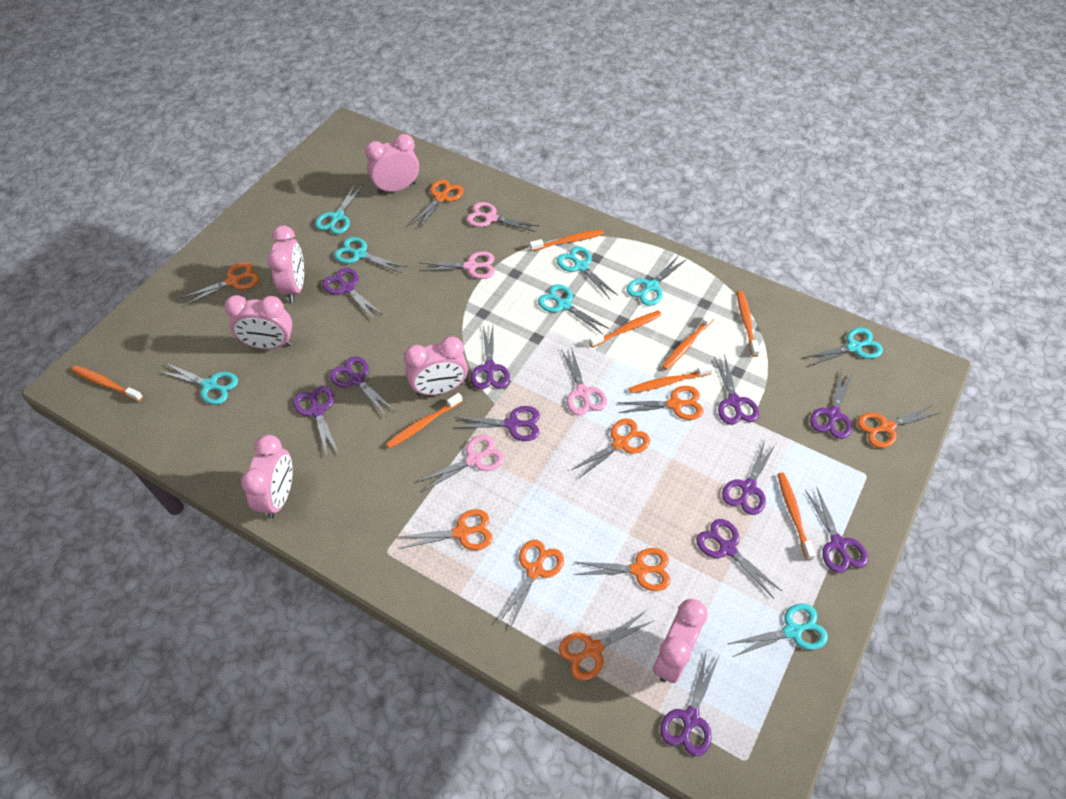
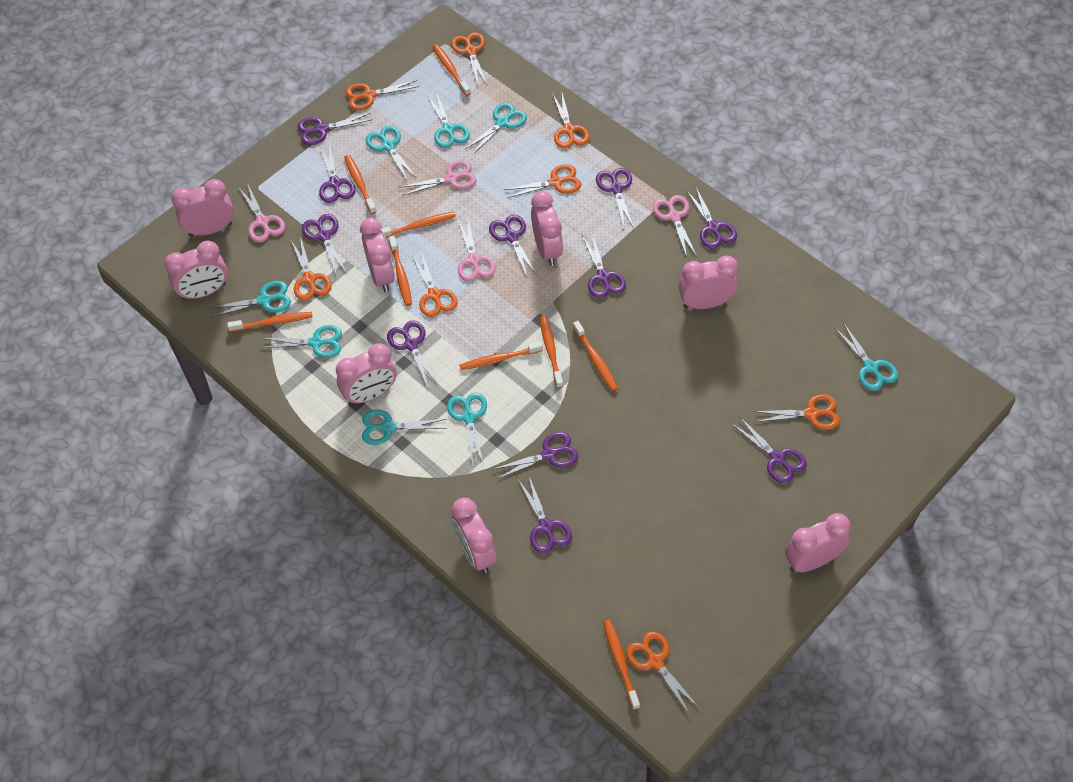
orange scissors: [180,262,259,306] [398,509,492,550] [411,180,464,229] [498,540,564,630] [559,610,655,681] [570,418,650,479] [574,548,671,591] [617,386,703,420] [857,405,939,448] = 9 -> [291,236,332,301] [345,80,419,110] [412,252,458,317] [451,32,487,85] [504,164,581,198] [552,93,590,149] [626,631,700,715] [753,394,840,430] = 8
orange toothbrush: [71,365,143,402] [386,393,463,449] [530,230,604,251] [589,310,662,347] [629,364,713,393] [662,312,715,370] [737,290,760,357] [777,473,816,560] = 8 -> [227,312,313,332] [344,155,377,214] [381,212,456,238] [389,236,412,306] [433,44,471,96] [459,342,543,370] [540,316,563,388] [573,321,618,391] [603,620,640,710] = 9
pink clock: [224,295,292,349] [241,435,293,519] [268,225,304,302] [365,134,419,194] [404,336,468,395] [653,599,708,683] = 6 -> [164,241,228,300] [172,179,234,236] [336,343,397,405] [360,218,395,292] [452,498,496,573] [531,191,563,266] [678,256,738,309] [785,513,851,572] = 8

